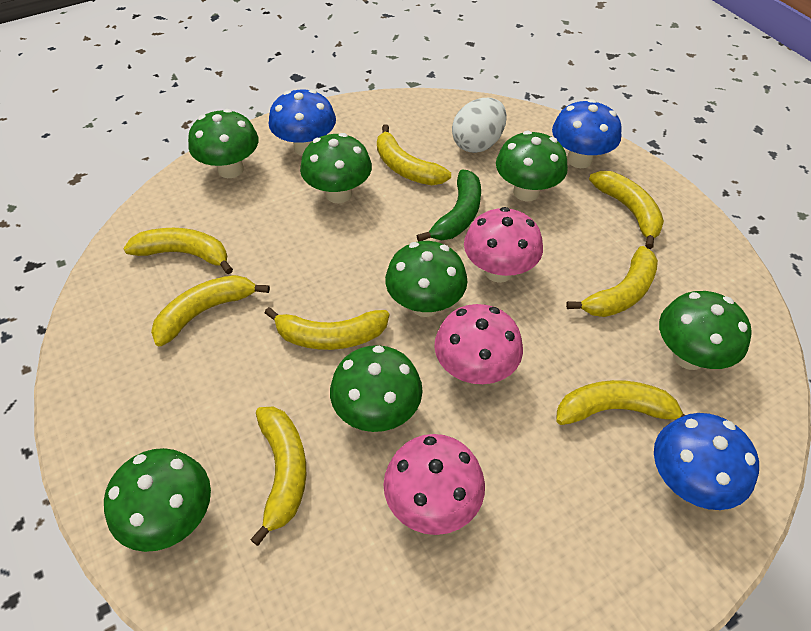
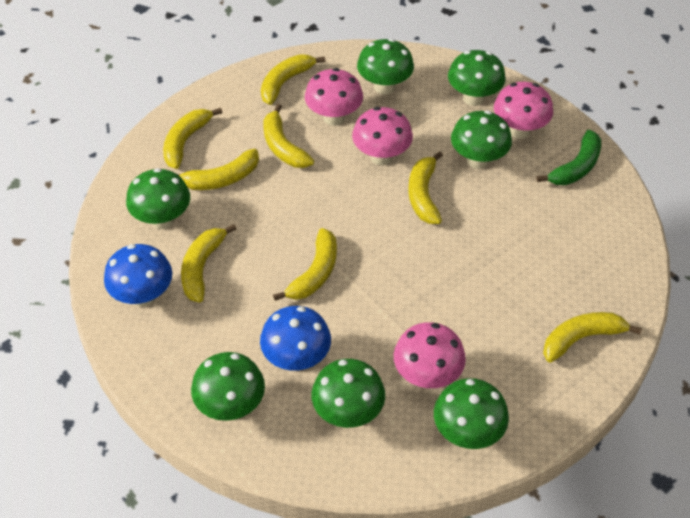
blue mushroom: [268,89,336,156] [552,99,622,168] [654,413,759,510] = 3 -> [104,244,172,307] [260,306,331,371] = 2
pink mushroom: [383,434,485,535] [434,304,523,384] [464,207,543,283] = 3 -> [305,68,363,126] [352,107,413,165] [394,322,466,388] [494,82,553,139] = 4
white egg: [452,98,507,153] = 1 -> none = 0

